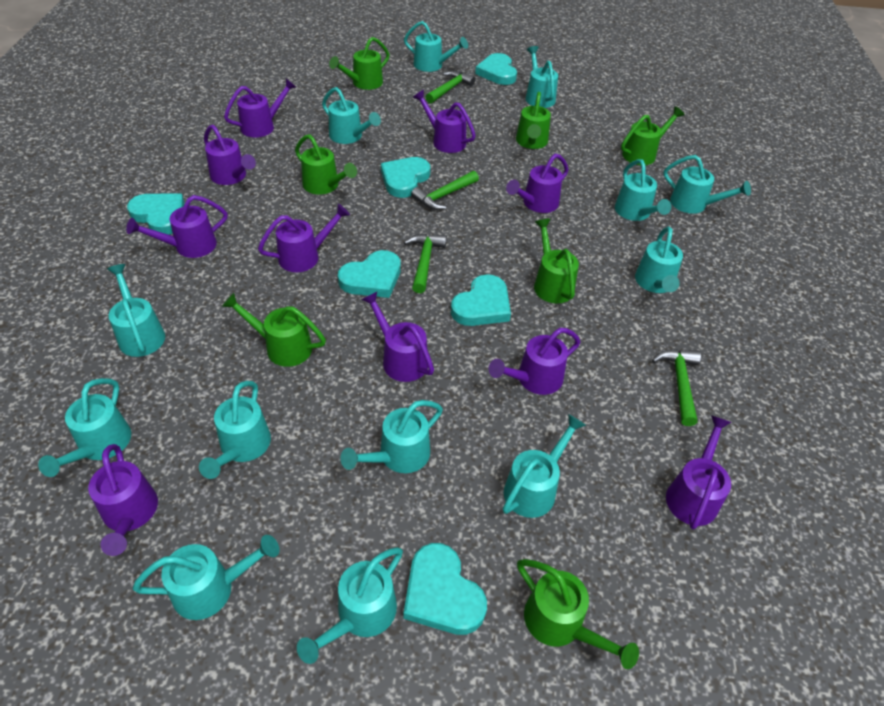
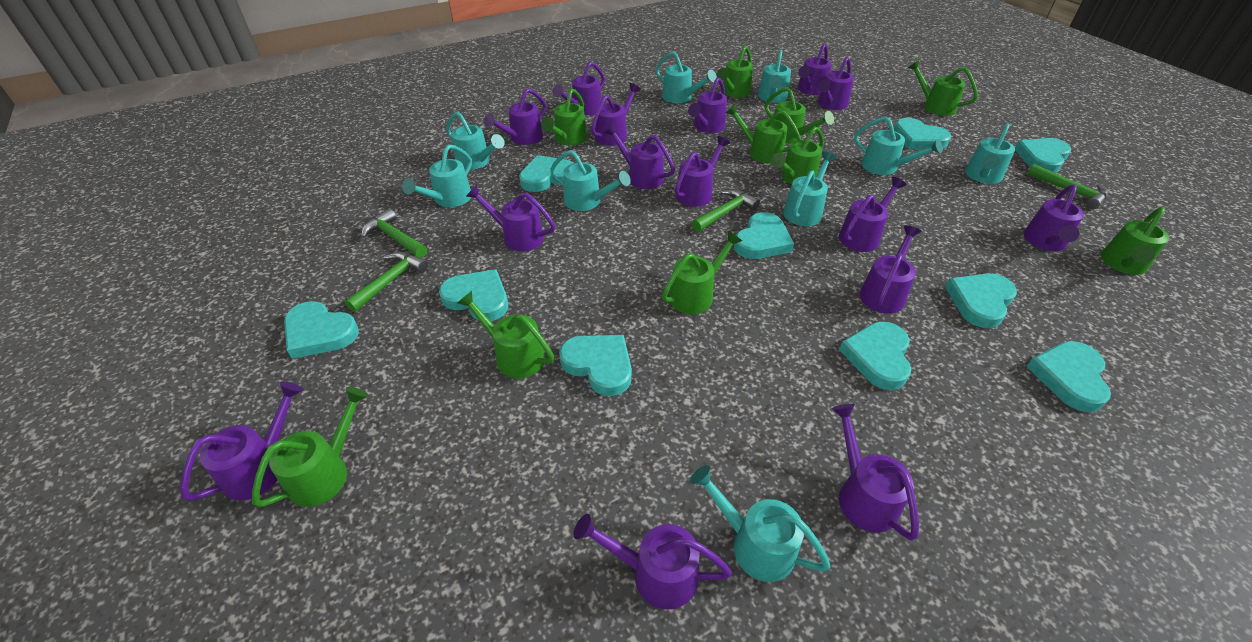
green watering can: [222,293,326,367] [295,134,357,194] [329,37,390,90] [516,92,551,149] [517,559,639,669] [534,219,579,303] [621,106,684,165] = 7 -> [252,387,369,507] [457,291,554,378] [541,88,587,146] [662,231,742,314] [717,46,753,98] [726,104,801,163] [765,87,834,143] [771,126,824,184] [907,60,978,116] [1101,207,1169,275] = 10
purple watering can: [88,444,158,556] [126,195,228,258] [204,125,256,185] [224,79,296,137] [258,204,350,272] [361,292,434,382] [413,90,476,153] [489,328,580,395] [506,154,568,213] [666,415,731,530] = 10 -> [180,382,304,501] [466,185,555,252] [484,88,547,145] [552,62,605,115] [574,514,732,610] [591,83,641,146] [604,124,675,189] [675,136,730,207] [688,77,727,133] [798,43,832,95] [818,57,854,110] [831,404,919,540] [839,177,907,252] [860,225,922,314] [1023,185,1084,251] = 15
turquoise heart: [127,193,184,235] [338,250,401,298] [381,157,431,198] [403,543,487,635] [451,274,511,326] [475,53,517,85] = 6 -> [284,301,359,359] [439,269,508,321] [519,155,573,192] [559,335,632,396] [734,212,794,259] [839,322,912,390] [894,118,951,149] [945,273,1017,328] [1015,138,1071,173] [1026,341,1111,412] = 10
turquoise watering can: [38,378,131,477] [107,264,165,357] [133,535,279,620] [199,381,271,479] [297,547,403,664] [322,87,381,144] [340,400,443,473] [404,21,468,72] [503,414,586,518] [526,46,558,108] [615,159,671,221] [635,227,683,293] [663,155,751,214] = 13 -> [402,144,472,207] [446,111,505,170] [550,150,631,211] [655,51,717,103] [690,465,831,582] [758,50,791,103] [783,151,837,226] [854,116,943,175] [965,123,1015,184] = 9

